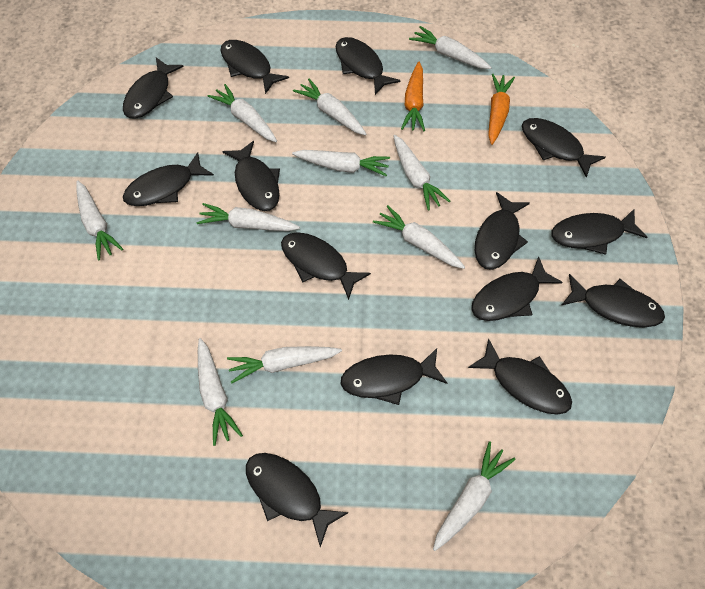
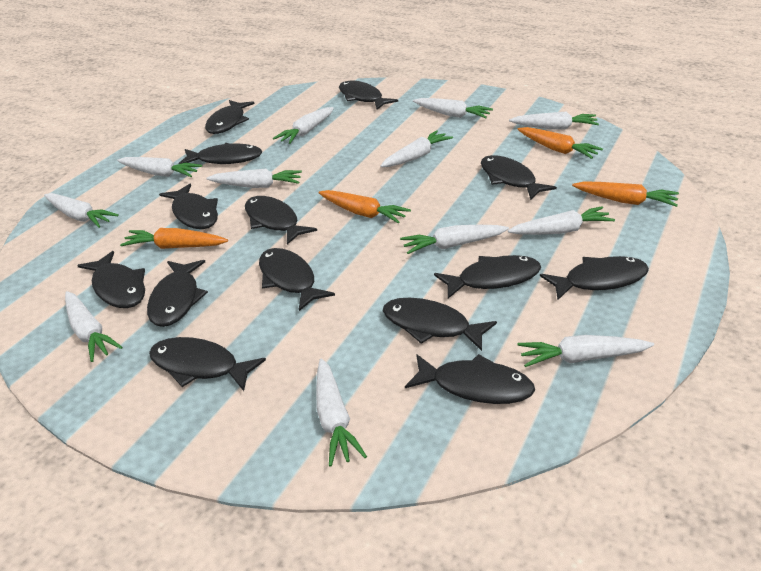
orange carrot: [401,62,425,131] [488,74,515,145] = 2 -> [120,228,228,249] [318,190,411,224] [518,127,603,159] [572,181,679,207] = 4
white carrot: [76,180,123,260] [196,203,300,231] [198,338,243,446] [208,84,277,142] [227,346,342,384] [292,150,390,177] [293,79,366,135] [373,205,465,269] [394,135,450,211] [409,26,492,69] [433,441,516,551] = 11 -> [44,193,119,228] [65,291,123,362] [117,157,202,177] [206,169,302,188] [273,107,334,144] [316,358,367,466] [380,130,453,167] [400,225,509,254] [413,98,493,118] [508,206,615,235] [509,112,599,130] [518,335,654,367] = 12

